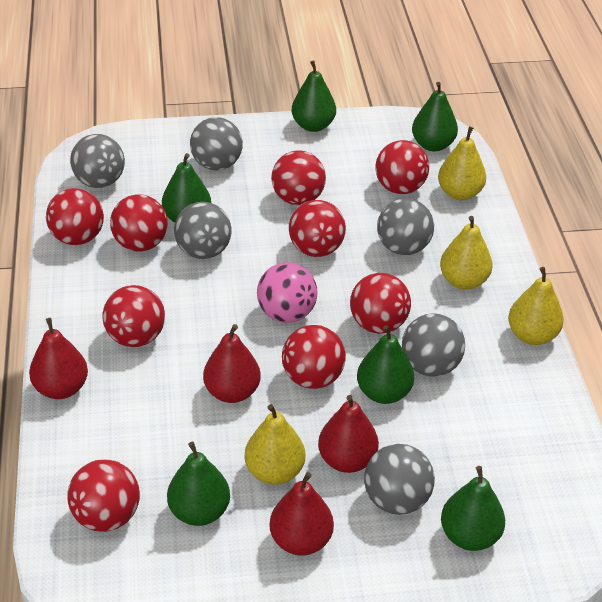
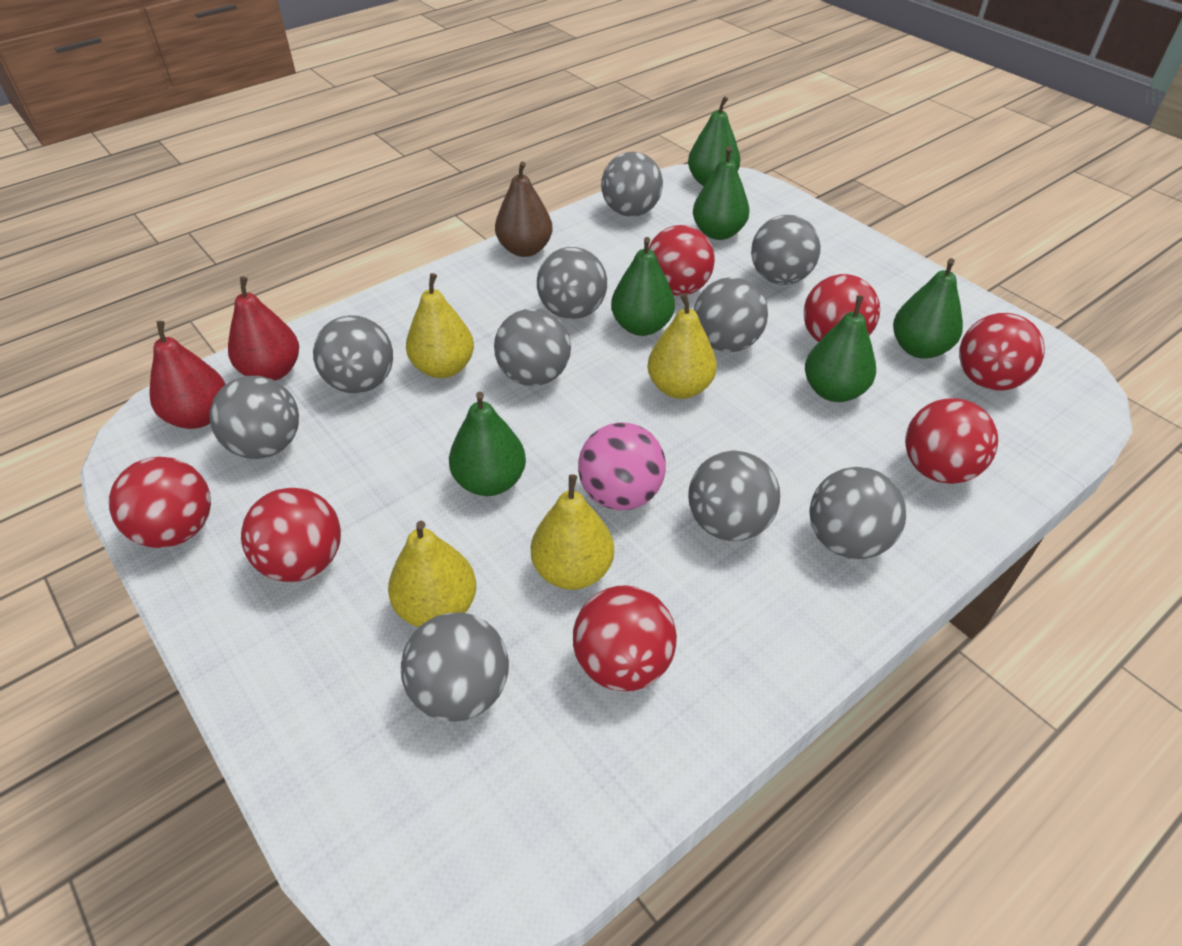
brown pear: none = 0 -> [495,161,553,257] = 1
grey ball: [70,134,125,188] [174,202,232,259] [190,117,243,170] [364,444,435,515] [377,198,434,255] [402,313,465,377] = 6 -> [209,376,299,459] [313,315,393,394] [401,612,509,722] [494,308,571,386] [537,247,607,319] [601,152,663,217] [688,450,780,541] [694,277,768,352] [751,215,821,285] [810,467,906,559] = 10
red ball: [46,188,104,245] [67,459,140,532] [102,285,165,347] [110,195,168,251] [271,150,326,205] [282,325,346,389] [289,200,346,257] [350,273,411,334] [375,140,429,194] = 9 -> [109,457,211,548] [241,487,341,582] [573,585,677,691] [648,225,715,296] [804,274,880,342] [905,398,998,484] [959,313,1045,391] = 7
red pear: [29,318,88,399] [203,324,261,403] [269,472,334,556] [318,395,379,473] = 4 -> [149,321,226,429] [228,276,299,381] = 2

